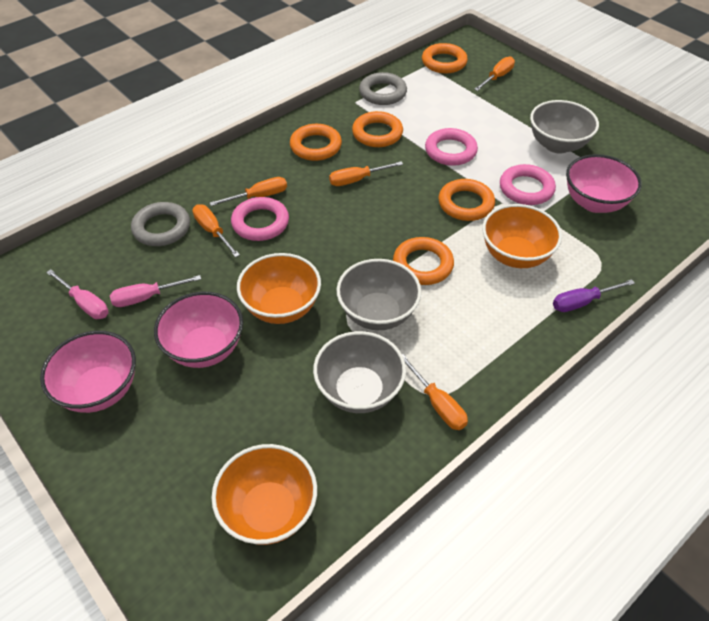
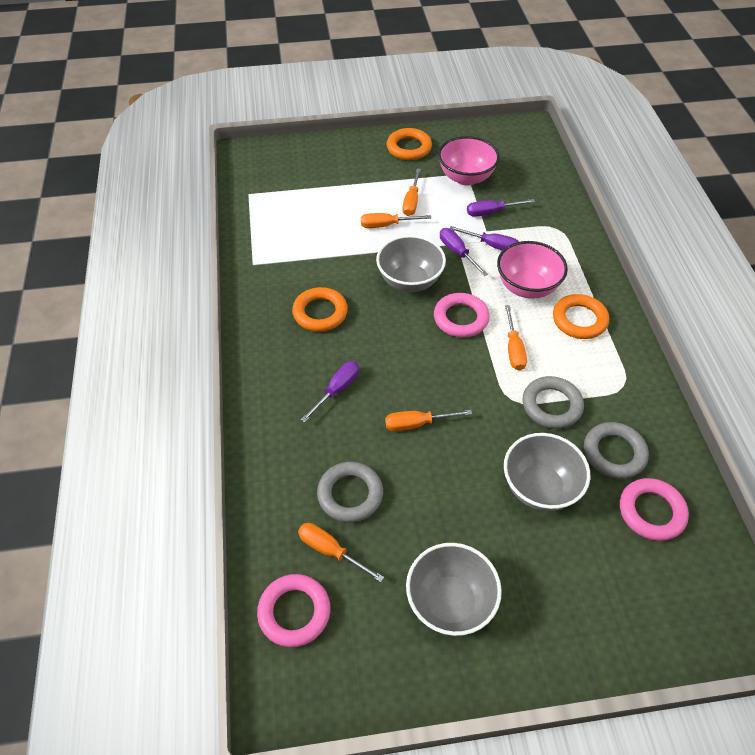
grey ring: [131,202,190,246] [359,72,407,105] = 2 -> [317,462,383,523] [523,376,584,429] [584,422,649,479] = 3
orange bowl: [212,444,317,545] [237,253,321,324] [482,204,562,268] = 3 -> none = 0
orange ring: [290,124,342,161] [352,111,403,147] [393,237,454,285] [422,43,468,73] [438,179,495,221] = 5 -> [292,287,348,332] [387,128,432,160] [553,294,609,339] = 3
pink bowl: [40,331,136,413] [154,292,243,368] [566,154,642,213] = 3 -> [438,136,500,185] [497,241,568,299] = 2
pink screwdriver: [46,269,108,319] [110,275,201,307] = 2 -> none = 0
purple screwdriver: [553,279,635,312] = 1 -> [301,361,359,422] [440,228,488,276] [450,226,519,250] [467,199,535,217] = 4

